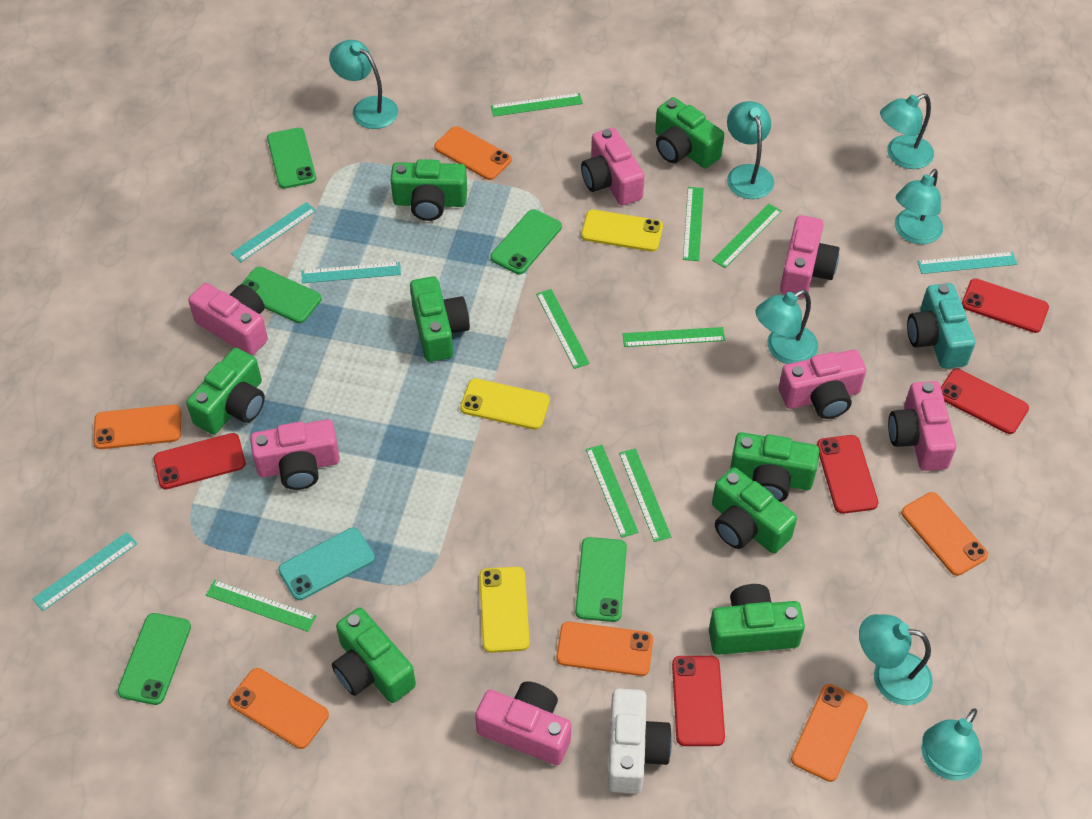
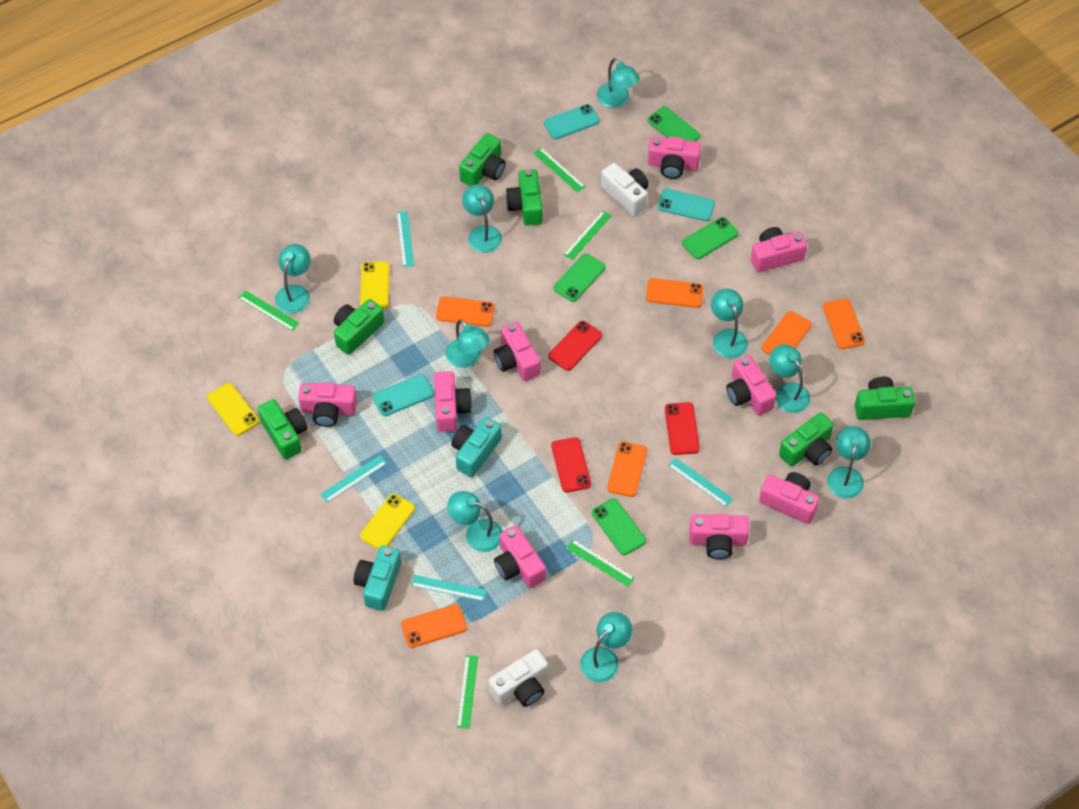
green camera: [186,348,265,435] [332,608,416,703] [391,159,467,221] [410,276,470,362] [655,97,724,169] [709,584,805,655] [712,467,797,554] [730,432,819,502] = 8 -> [258,399,308,460] [334,299,384,355] [459,133,506,186] [506,169,543,226] [779,412,834,467] [855,377,915,420] = 6
green phone: [118,613,191,705] [241,267,322,323] [267,128,316,189] [491,209,562,274] [575,537,627,622] = 5 -> [553,254,605,302] [592,498,646,555] [647,107,700,141] [682,217,738,259] = 4
green ruler: [206,580,316,632] [491,93,583,117] [536,289,590,369] [586,445,639,538] [619,448,671,542] [623,327,725,347] [683,187,704,261] [712,204,782,268] = 8 -> [239,290,300,331] [457,655,478,729] [533,147,585,192] [563,211,611,260] [566,539,635,587] = 5
pink camera: [188,283,268,355] [250,419,340,490] [475,681,571,765] [581,128,645,205] [779,350,866,419] [780,215,839,298] [888,381,956,471] = 7 -> [298,382,357,427] [434,371,472,432] [494,322,540,381] [494,525,546,588] [648,136,701,179] [689,514,749,559] [727,355,777,415] [751,227,807,272] [759,472,820,524] = 9
red phone: [154,433,246,489] [672,656,725,746] [817,435,878,514] [941,369,1029,434] [962,278,1049,333] = 5 -> [548,321,602,371] [551,437,591,492] [665,402,700,455] = 3
turquoise camera: [907,283,975,369] = 1 -> [354,545,401,611] [451,417,502,477] = 2
turquoise lamp: [329,40,398,129] [727,101,774,199] [755,289,818,364] [859,614,933,705] [880,93,934,169] [895,169,943,244] [921,708,982,780] = 7 -> [275,244,311,313] [446,319,490,368] [447,491,503,552] [462,185,502,253] [580,612,632,682] [597,58,640,108] [711,288,748,358] [769,344,810,413] [827,426,871,499] = 9
turquoise phone: [278,528,375,600] = 1 -> [372,374,434,416] [544,104,600,139] [658,189,715,221] = 3
white camera: [608,689,672,793] = 1 -> [489,649,548,707] [601,163,649,216] = 2

